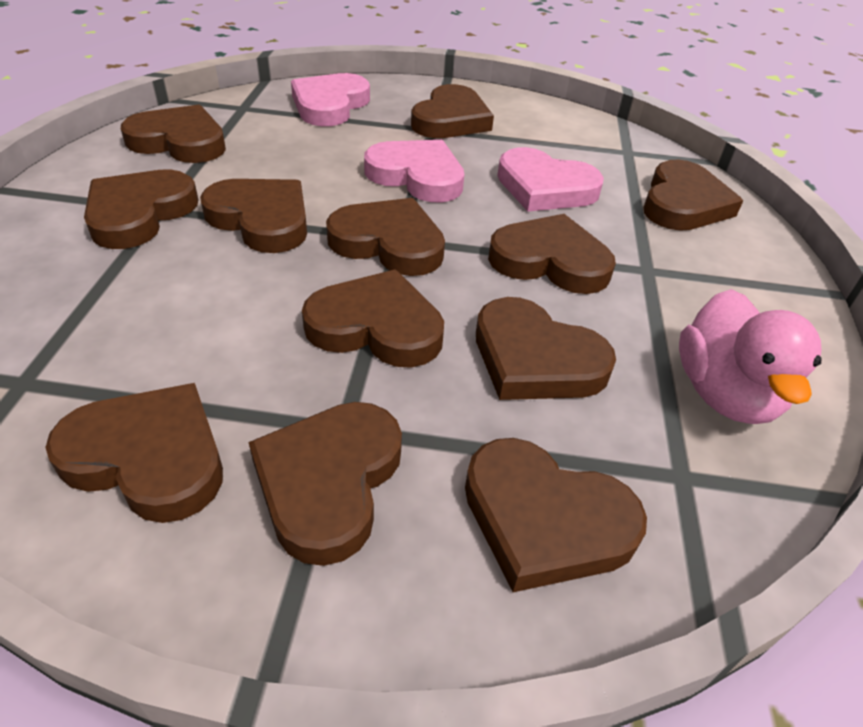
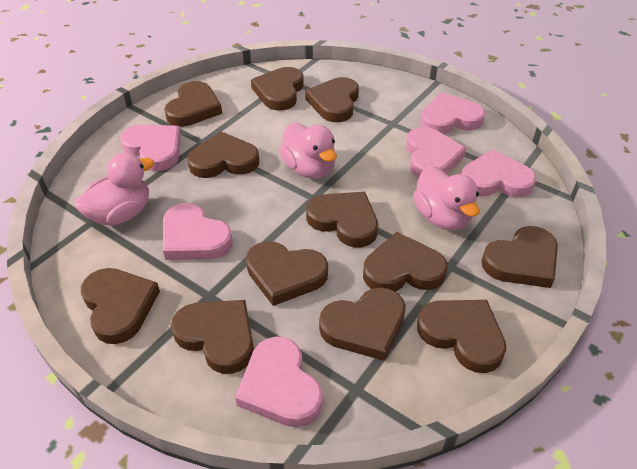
pink duck: [679,289,822,424] = 1 -> [74,153,154,226] [279,122,337,179] [413,166,480,231] = 3
pink heart: [291,73,370,126] [364,140,464,202] [497,147,604,212] = 3 -> [120,125,181,171] [163,203,233,260] [235,337,323,427] [406,127,466,178] [420,93,486,134] [462,149,536,197] = 6

